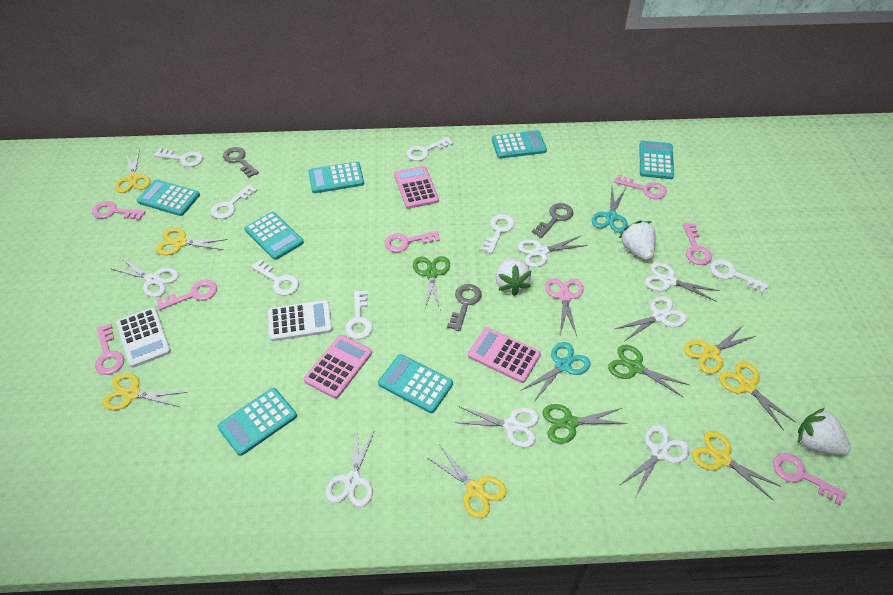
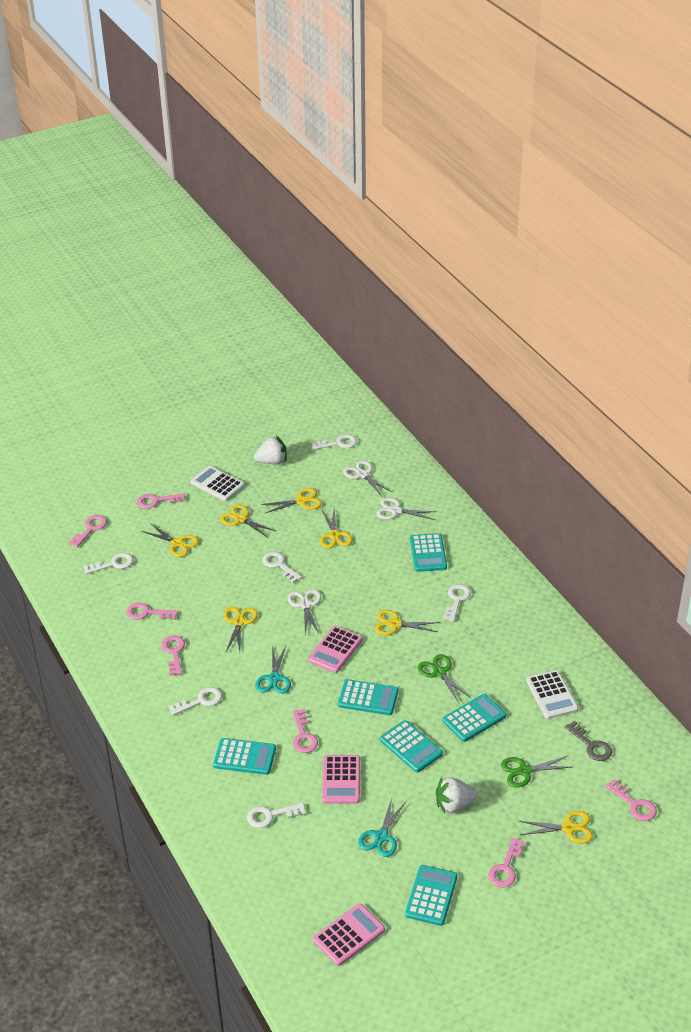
green scissors: [413,256,450,311] [542,404,627,444] [608,345,689,397] = 3 -> [418,654,471,703] [501,756,572,787] = 2
grey key: [223,147,259,178] [447,284,482,331] [532,203,574,238] = 3 -> [565,721,612,761] = 1
pink scissors: [545,278,584,336] = 1 -> none = 0
turquoise calculator: [137,179,200,216] [217,388,297,456] [244,212,304,260] [308,162,364,193] [378,354,453,413] [492,130,547,159] [639,141,674,179] = 7 -> [213,738,276,775] [338,679,398,715] [380,720,443,772] [405,865,457,926] [410,533,447,572] [442,694,506,742] = 6
white key: [154,148,203,167] [211,185,257,219] [251,259,299,296] [345,291,373,339] [406,137,453,161] [481,214,515,254] [710,259,769,294] = 7 -> [83,553,133,574] [168,687,222,716] [247,803,306,828] [262,552,302,583] [311,434,357,450] [443,584,471,621] = 6
white scissors: [110,257,179,297] [326,427,375,507] [455,407,539,448] [518,235,588,267] [615,296,687,341] [620,425,690,496] [645,262,720,302] = 7 -> [288,589,321,634] [343,460,392,496] [376,498,437,520] = 3
white strawberry: [495,258,531,296] [619,221,656,260] [798,408,851,455] = 3 -> [254,436,287,464] [436,777,477,813] = 2

